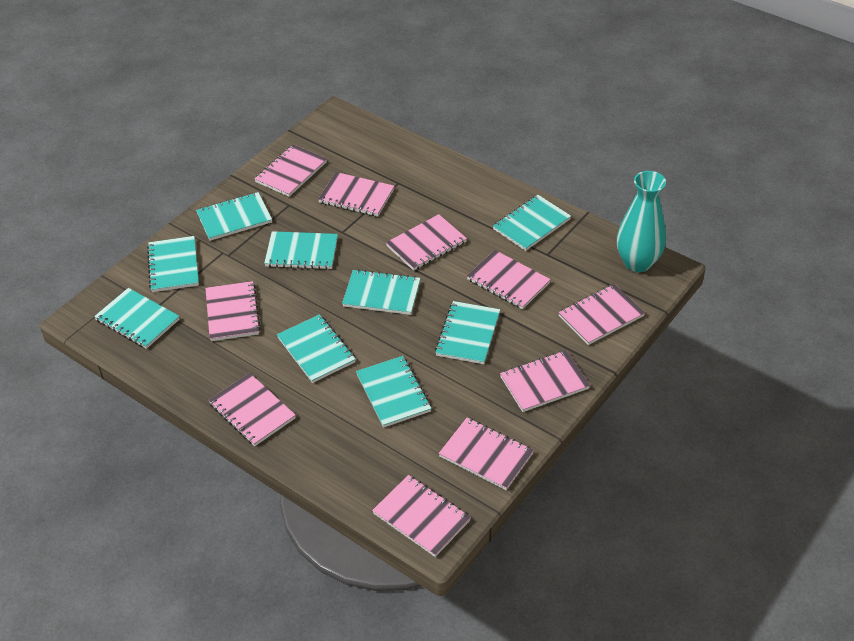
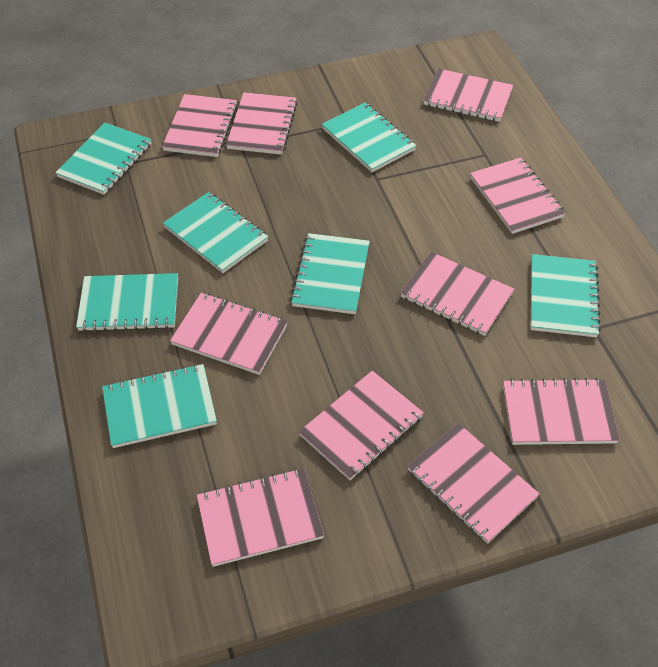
turquoise notebook: [94,288,180,349] [147,236,199,292] [196,192,272,241] [264,231,338,270] [277,314,356,383] [342,269,421,315] [356,356,432,428] [435,301,500,364] [493,195,571,251] = 9 -> [55,123,151,195] [76,273,178,332] [102,364,217,448] [163,192,268,273] [290,233,370,314] [322,103,416,172] [531,254,601,337] = 7
turquoise vase: [617,171,666,272] = 1 -> none = 0

